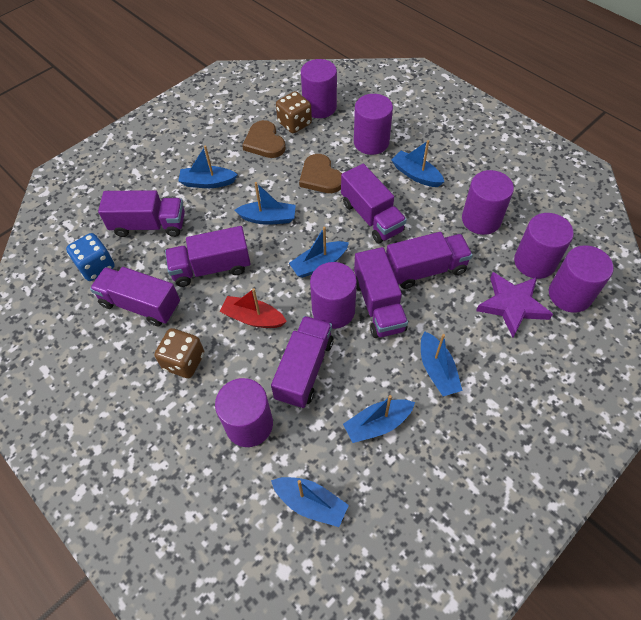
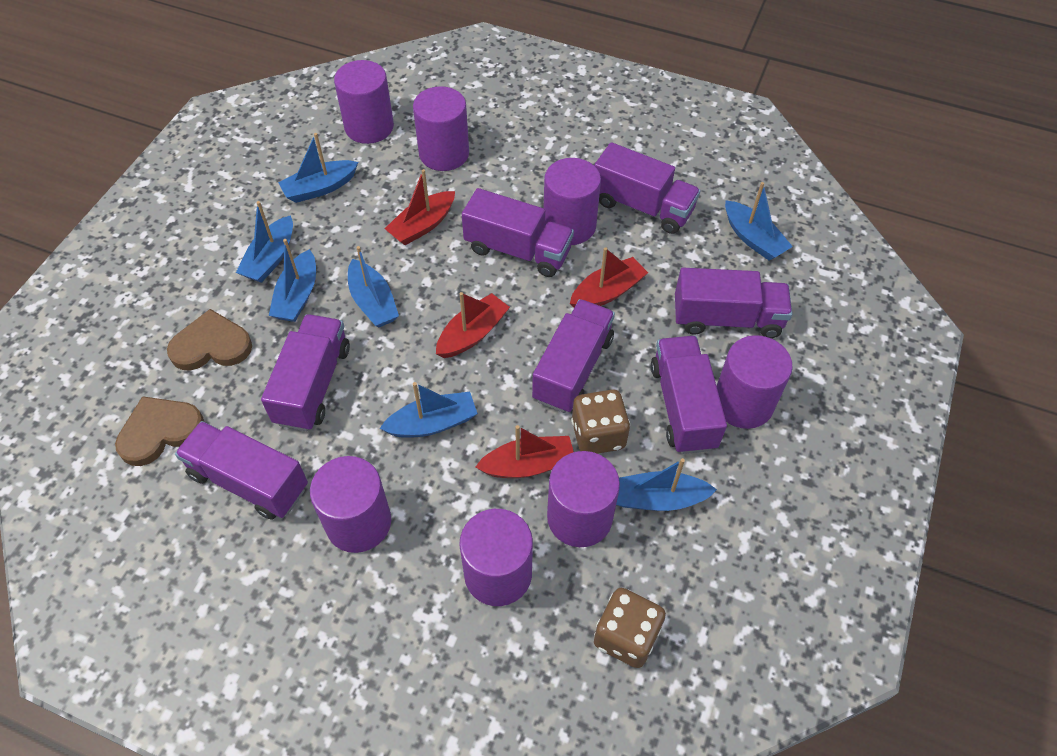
blue dice: [66,233,115,281] = 1 -> none = 0
purple star: [476,272,553,338] = 1 -> none = 0
red boat: [220,288,287,328] = 1 -> [385,169,455,245] [436,292,510,358] [475,425,574,478] [570,247,648,307] = 4

